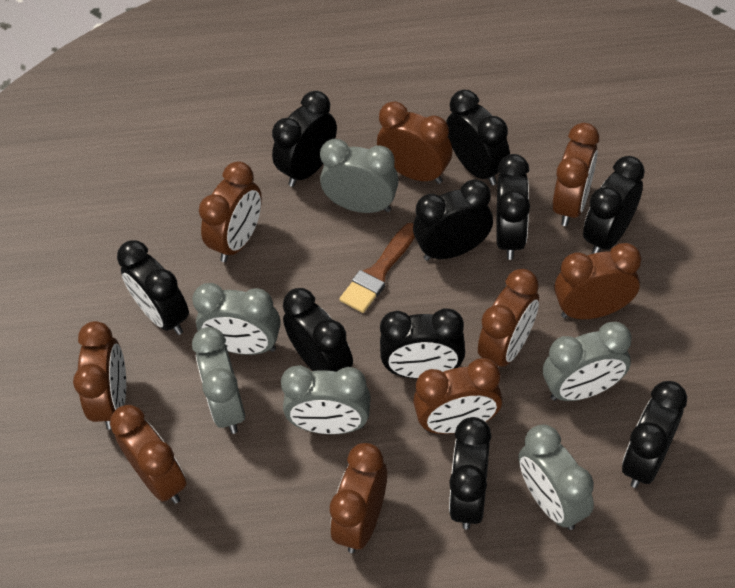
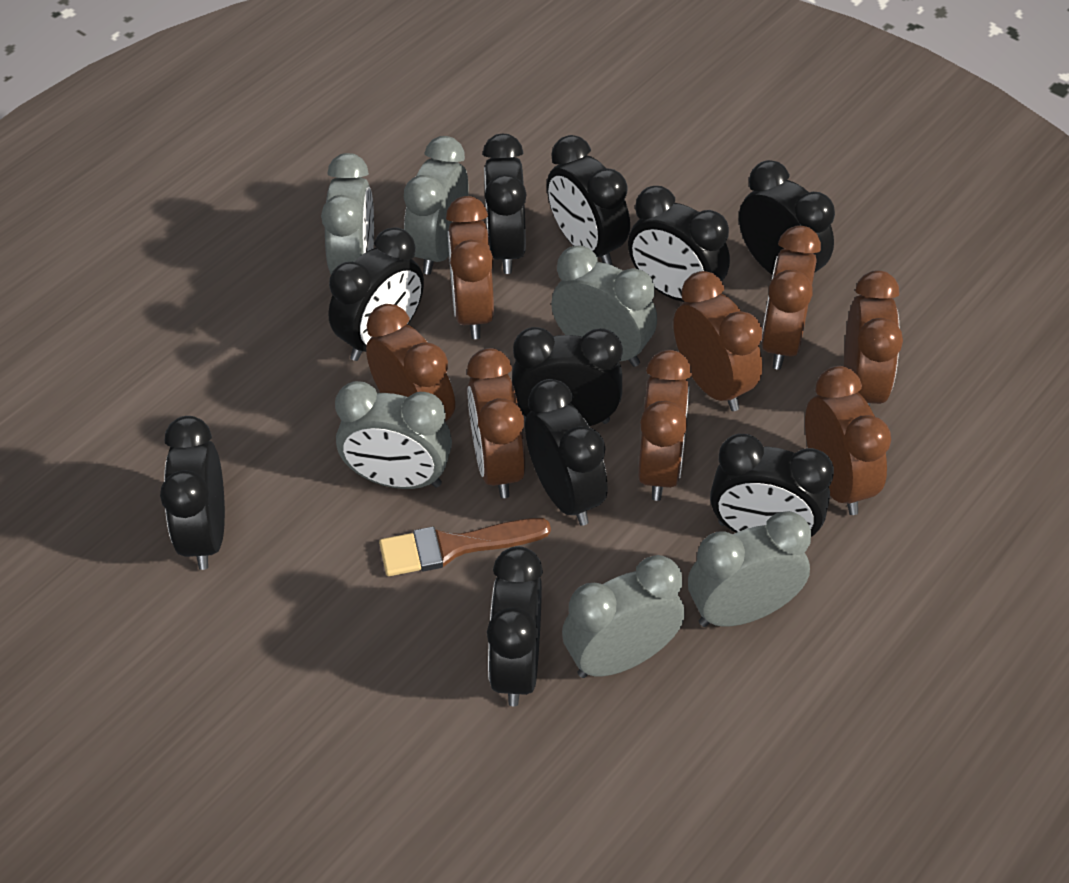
brown clock: [73,321,126,429] [110,405,186,504] [199,161,262,262] [330,443,387,553] [377,101,452,184] [413,358,502,434] [478,269,539,367] [553,123,599,226] [554,243,641,319] = 9 -> [366,304,455,421] [446,196,494,339] [467,348,525,498] [638,350,692,501] [673,271,763,411] [761,225,821,370] [805,366,891,515] [844,270,903,406] = 8

